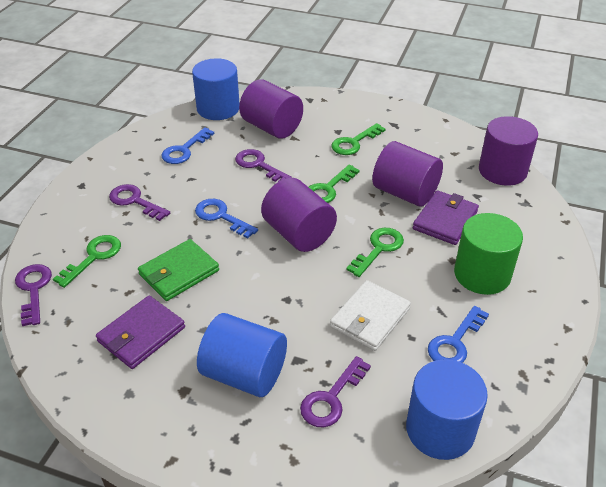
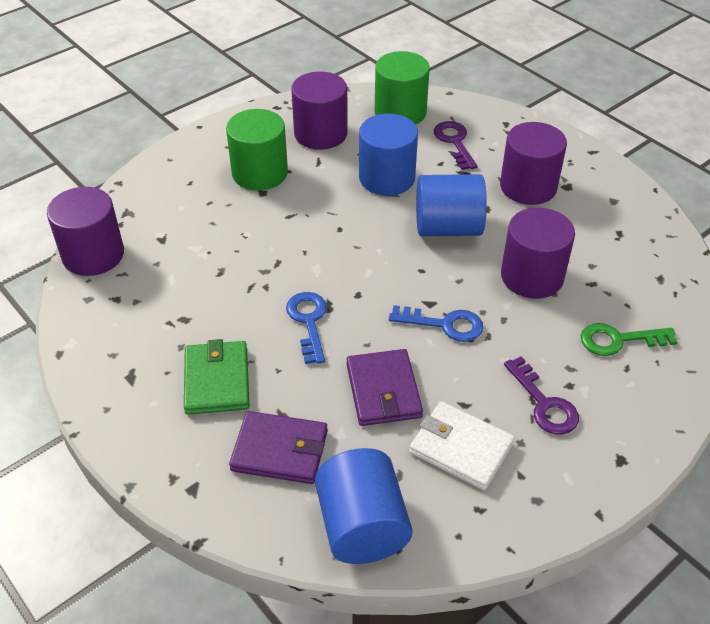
blue key: [162,127,214,164] [195,199,258,239] [428,306,489,363] = 3 -> [286,292,327,364] [389,305,483,342] = 2
green cylinder: [454,213,523,295] = 1 -> [226,109,288,191] [375,51,430,125] = 2
green key: [53,235,121,288] [309,164,360,203] [331,123,386,155] [346,228,404,277] = 4 -> [581,323,677,356] = 1
purple key: [15,264,52,326] [109,184,170,221] [235,149,292,182] [300,356,371,428] = 4 -> [434,121,477,170] [504,356,579,434] = 2

